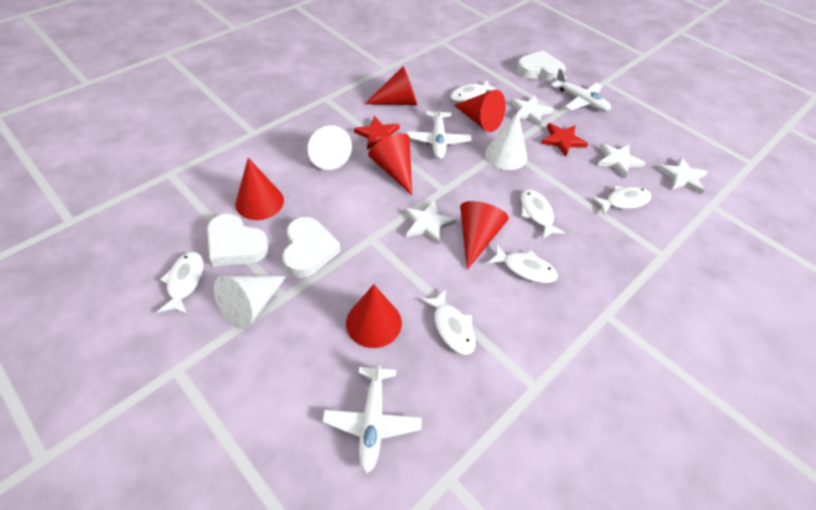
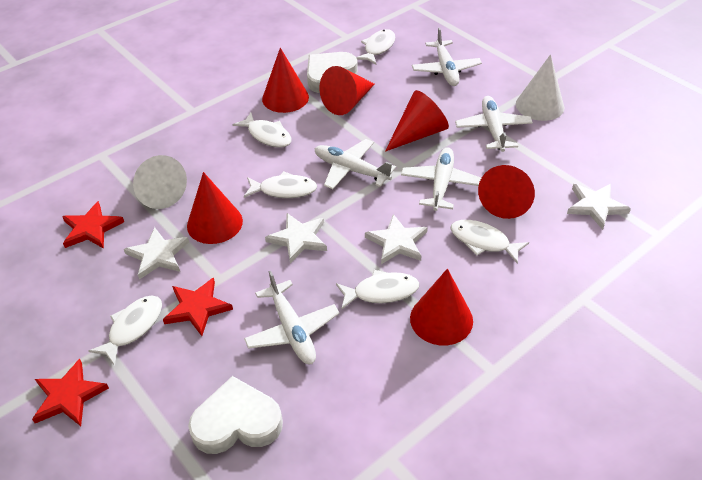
red star: [354,116,400,150] [541,123,588,157] = 2 -> [32,359,109,426] [62,201,124,249] [163,277,233,336] = 3
white cone: [214,275,287,329] [308,126,352,170] [485,112,527,170] = 3 -> [133,155,187,209] [516,54,564,121] = 2
white heart: [207,214,269,266] [282,217,341,278] [516,51,566,82] = 3 -> [188,376,283,454] [307,52,358,93] = 2
white plane: [322,356,422,473] [407,100,472,159] [551,68,611,111] = 3 -> [244,271,340,364] [315,139,396,189] [401,147,481,211] [412,28,482,86] [455,96,533,152] = 5

